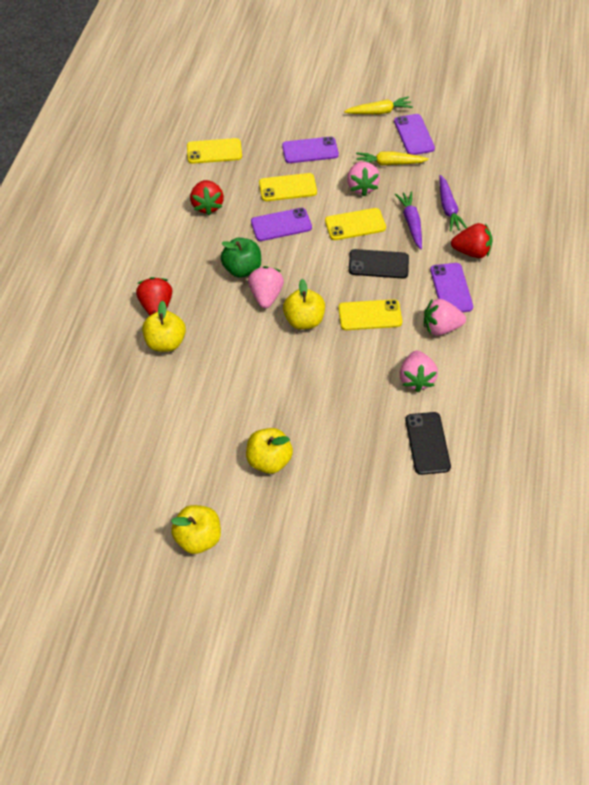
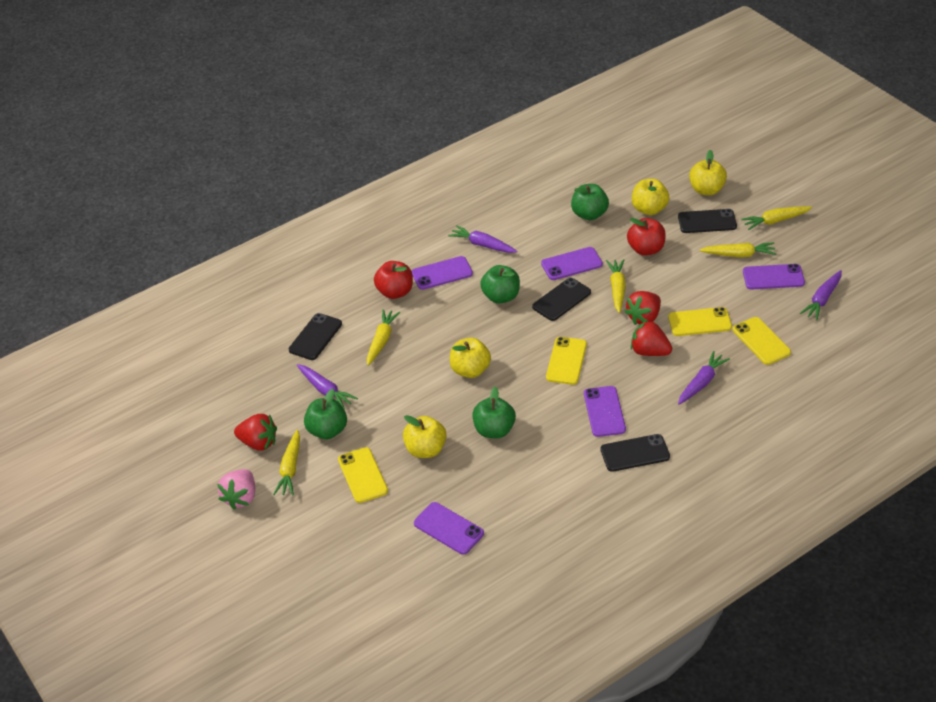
black phone: [349,249,409,279] [405,412,451,475] = 2 -> [289,313,342,360] [532,278,591,321] [600,434,670,472] [678,209,737,233] = 4
green apple: [221,238,261,278] = 1 -> [304,389,347,439] [473,387,516,438] [480,265,520,304] [571,184,609,220] = 4
pink strawberry: [248,266,284,308] [347,161,380,196] [400,351,438,392] [424,298,466,336] = 4 -> [217,469,255,510] = 1
purple carrot: [395,191,422,249] [439,175,467,231] = 2 -> [297,364,358,409] [448,225,518,253] [678,351,730,405] [800,270,842,320] = 4
purple phone: [251,208,312,241] [282,137,339,163] [394,114,435,155] [430,263,473,312] = 4 -> [412,256,473,290] [414,502,484,554] [541,247,603,280] [584,386,626,437] [743,264,805,289] = 5
red apple: none = 0 -> [374,261,413,299] [627,218,666,256] = 2
yellow carrot: [344,97,413,114] [356,151,429,166] = 2 -> [273,430,300,496] [367,309,400,366] [606,259,626,313] [699,242,776,257] [741,206,812,230] = 5

